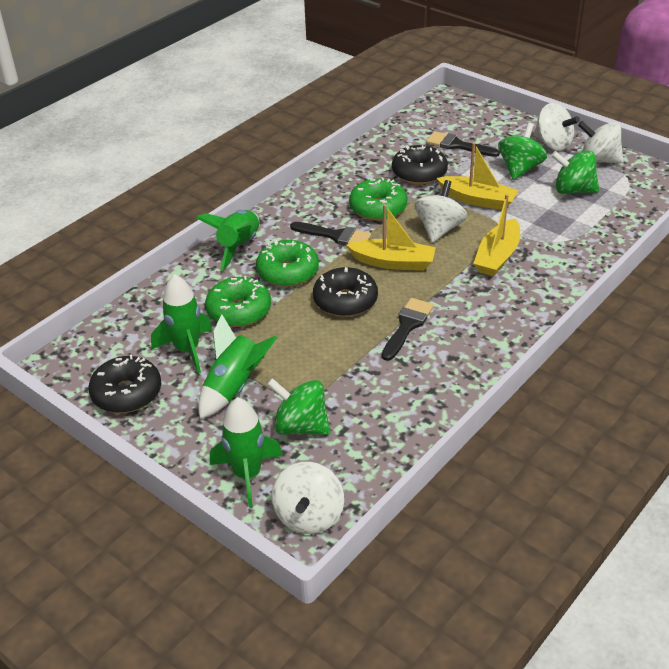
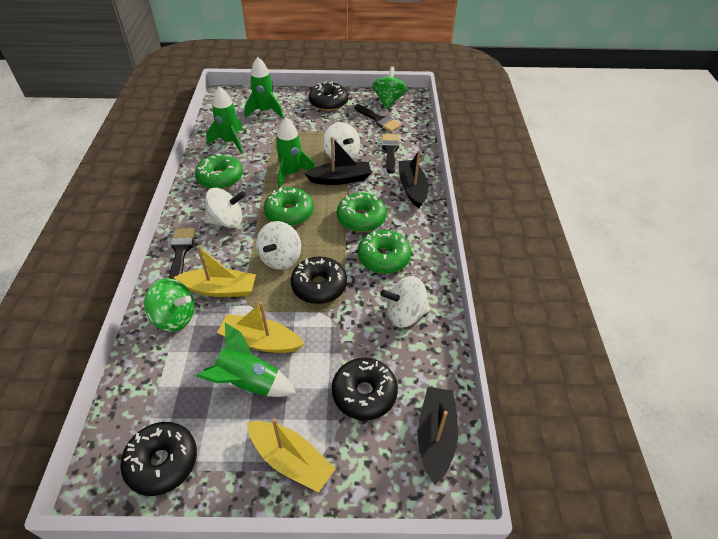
black boat: none = 0 -> [304,137,372,185] [399,150,428,208] [418,387,458,485] = 3
black donut: [88,355,161,413] [313,267,378,317] [392,145,448,185] = 3 -> [120,422,197,496] [291,257,347,304] [309,81,348,111] [332,358,398,420] = 4
green donut: [205,276,271,327] [256,240,319,287] [349,177,407,221] = 3 -> [195,154,243,189] [264,187,314,226] [337,193,387,232] [358,230,411,274] = 4
green spinning top: [267,378,331,435] [498,123,547,180] [551,151,599,194] = 3 -> [144,278,194,332] [372,67,407,109] = 2

